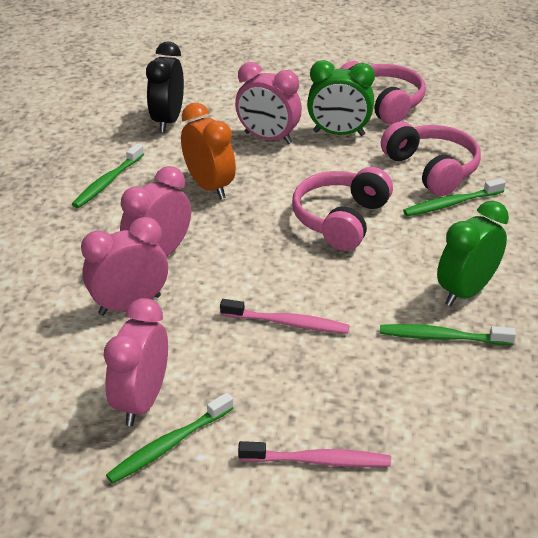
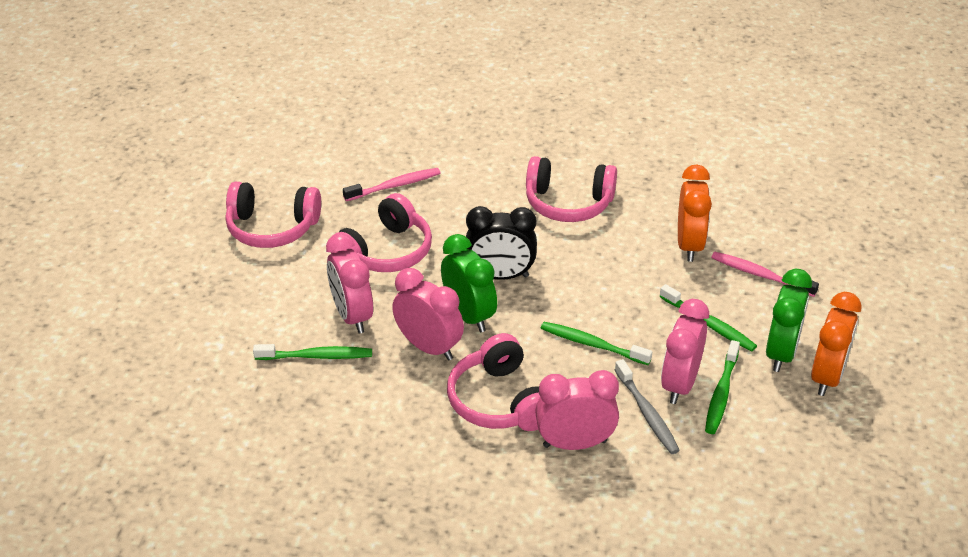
grey toothbrush: none = 0 -> [615,359,680,454] = 1
orange clock: [181,103,236,199] = 1 -> [678,165,712,262] [811,292,862,396] = 2
pink headphones: [292,167,393,251] [340,61,426,124] [381,121,481,196] = 3 -> [225,182,321,248] [331,193,432,272] [447,333,540,431] [526,156,617,222] = 4

